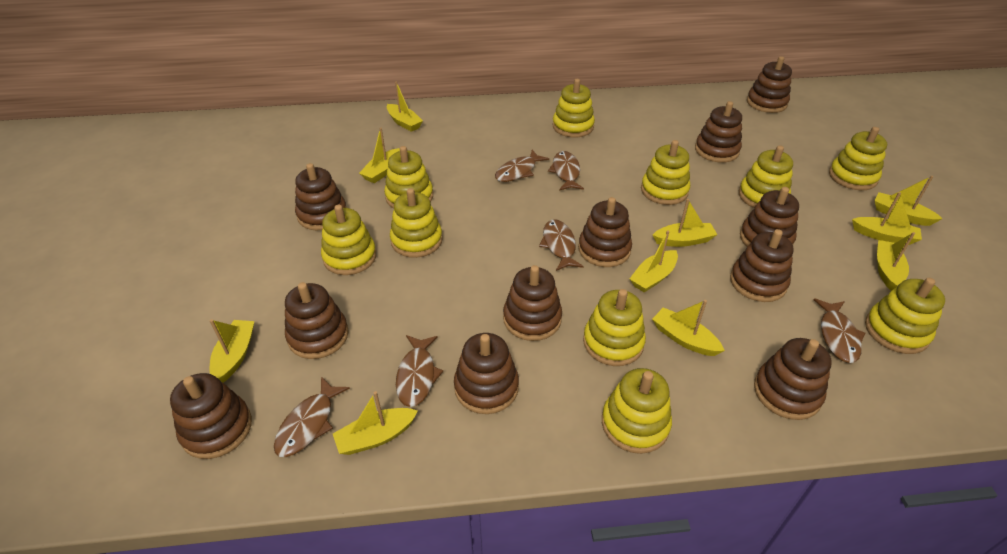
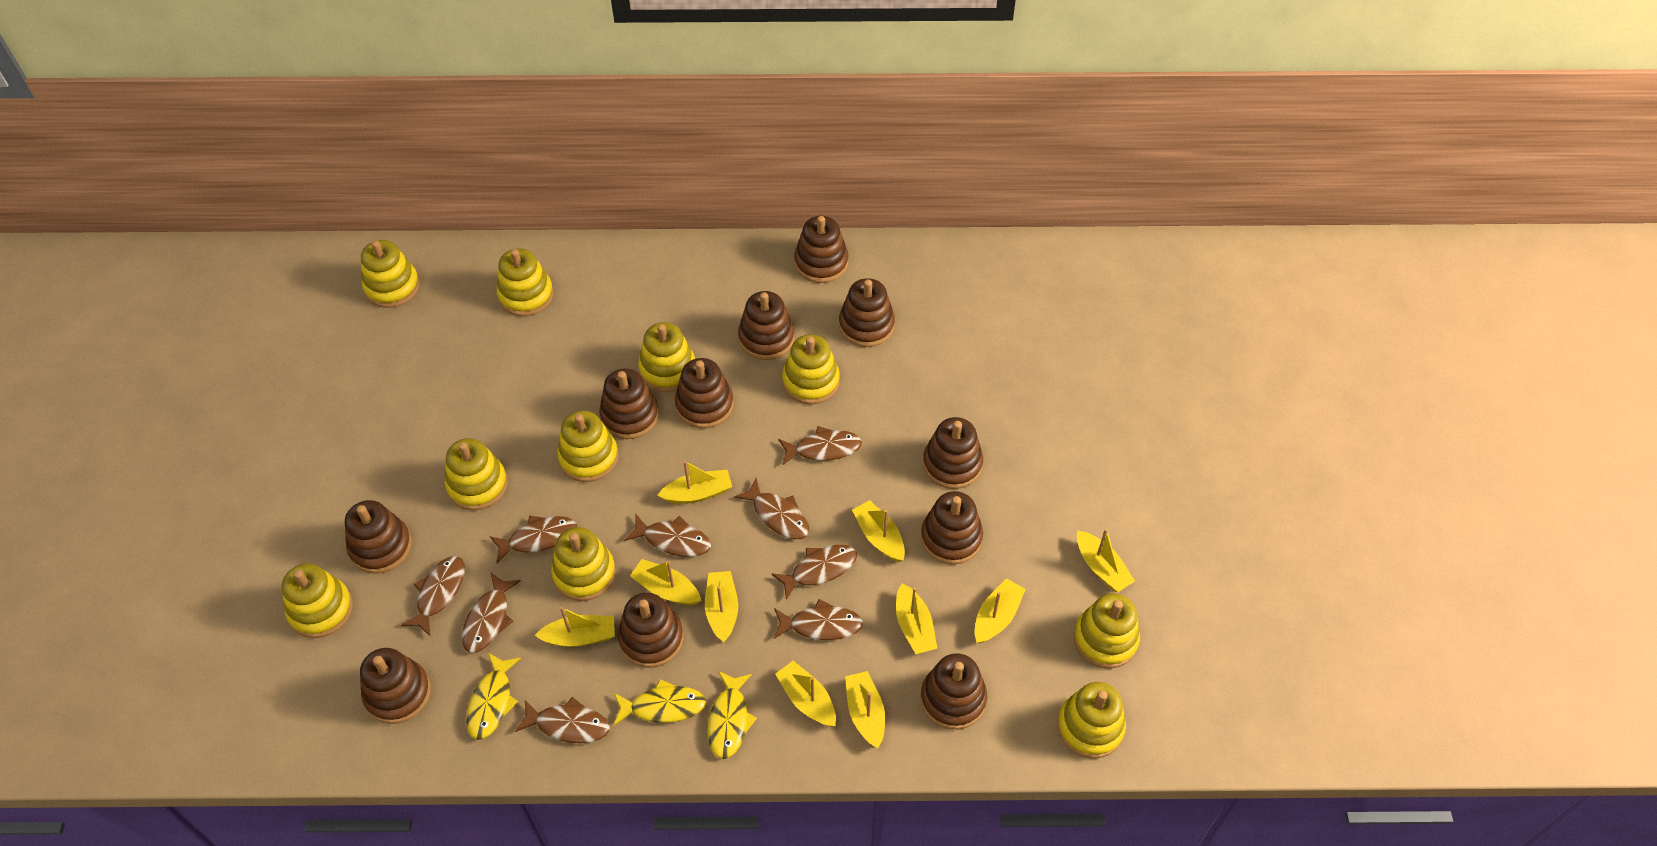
brown fish: [274,377,350,457] [396,335,443,407] [495,150,549,182] [539,219,584,271] [548,151,584,191] [813,298,865,363] = 6 -> [401,556,465,637] [462,572,521,653] [490,515,577,563] [515,697,610,743] [624,514,711,557] [734,478,809,539] [771,545,857,600] [774,599,863,640] [778,426,862,466] = 9
yellow fish: none = 0 -> [466,653,521,740] [614,679,706,725] [707,671,757,759] = 3

